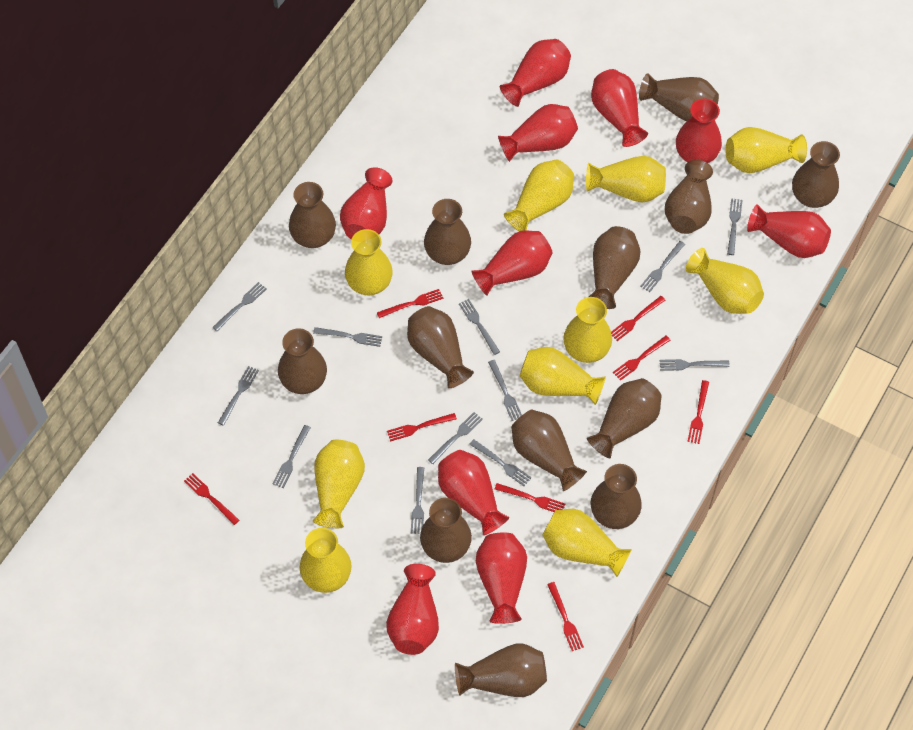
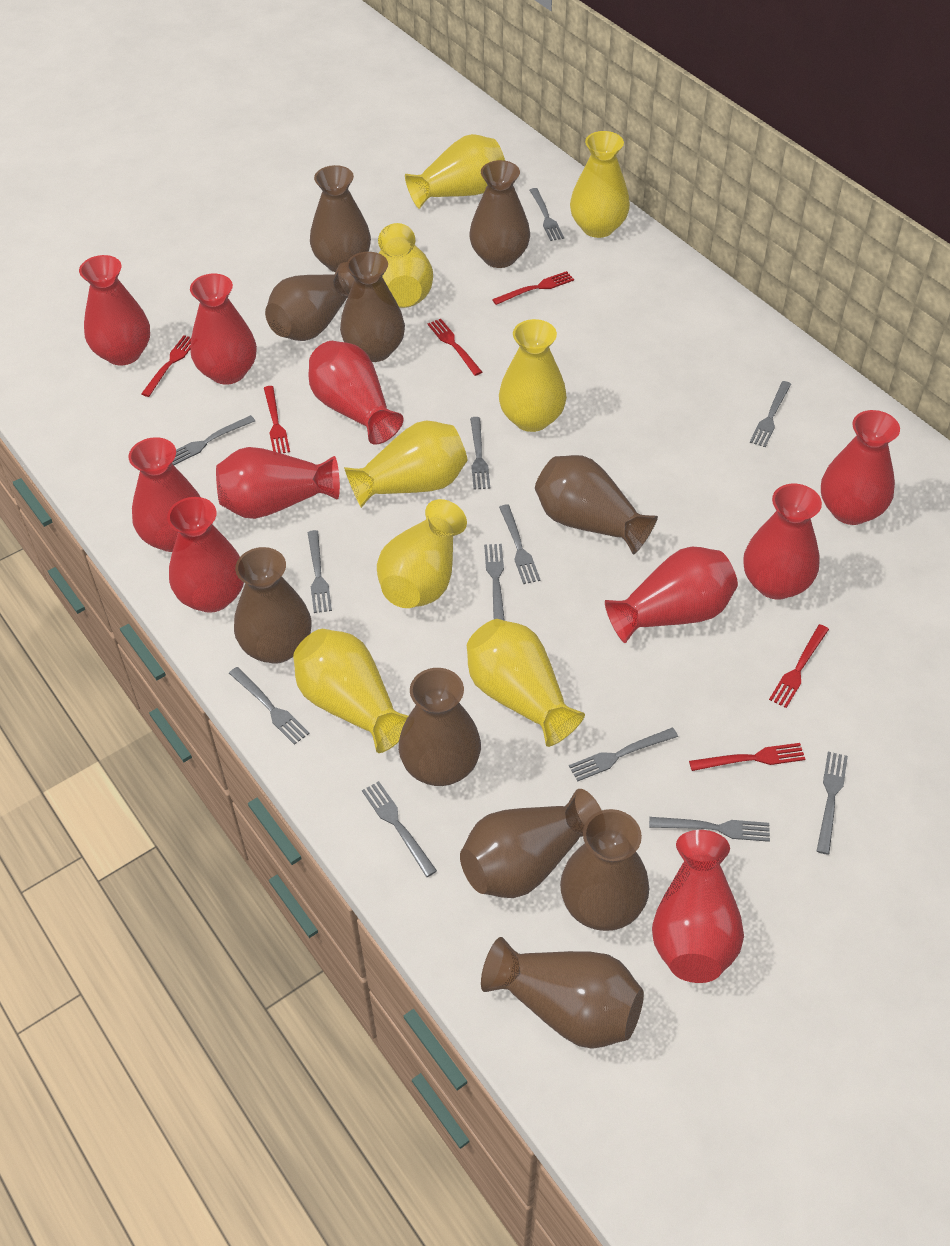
brown vase: [278,328,327,394] [289,182,336,248] [407,306,474,388] [420,498,472,563] [424,199,471,265] [455,643,547,697] [511,409,587,491] [587,378,662,458] [589,226,640,309] [591,464,642,529] [639,73,719,121] [665,160,713,234] [792,141,840,208] = 13 -> [234,547,311,664] [265,262,354,341] [310,165,371,272] [340,252,405,362] [398,668,481,786] [460,789,602,898] [469,160,530,268] [481,937,644,1048] [535,455,658,554] [560,809,649,931] = 10
red fork: [184,473,239,525] [377,289,443,318] [387,413,457,442] [495,483,565,512] [547,582,584,651] [611,296,665,341] [613,335,670,381] [687,380,709,444] = 8 -> [141,335,191,397] [264,386,290,453] [427,319,482,376] [492,271,574,305] [689,743,805,771] [769,624,829,708] = 6
yellow vase: [299,528,352,593] [313,440,365,528] [345,229,393,295] [504,159,574,231] [519,347,606,405] [542,509,632,577] [563,297,612,363] [586,156,666,202] [686,248,764,314] [725,127,807,173] = 10 -> [293,629,408,753] [344,421,468,508] [377,499,467,608] [378,223,433,308] [405,134,505,209] [467,619,585,747] [499,319,567,432] [570,131,630,238] = 8

